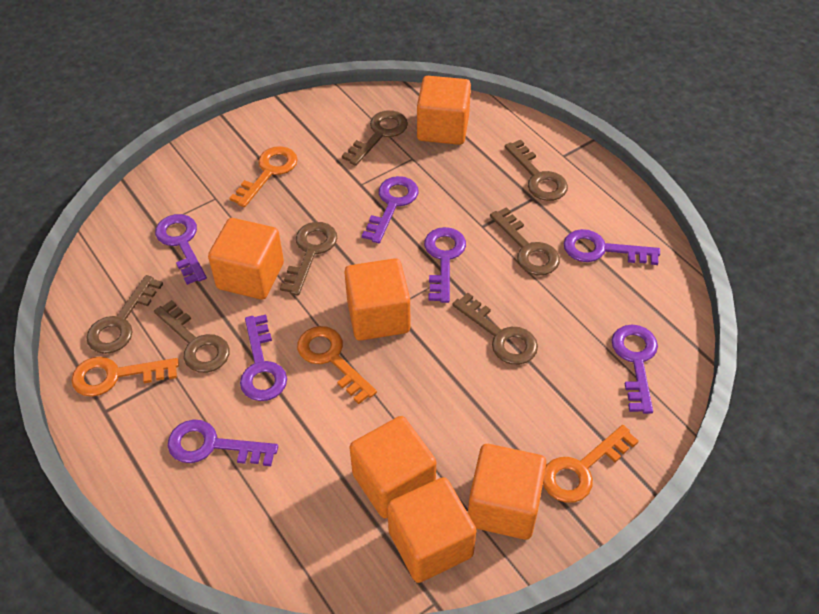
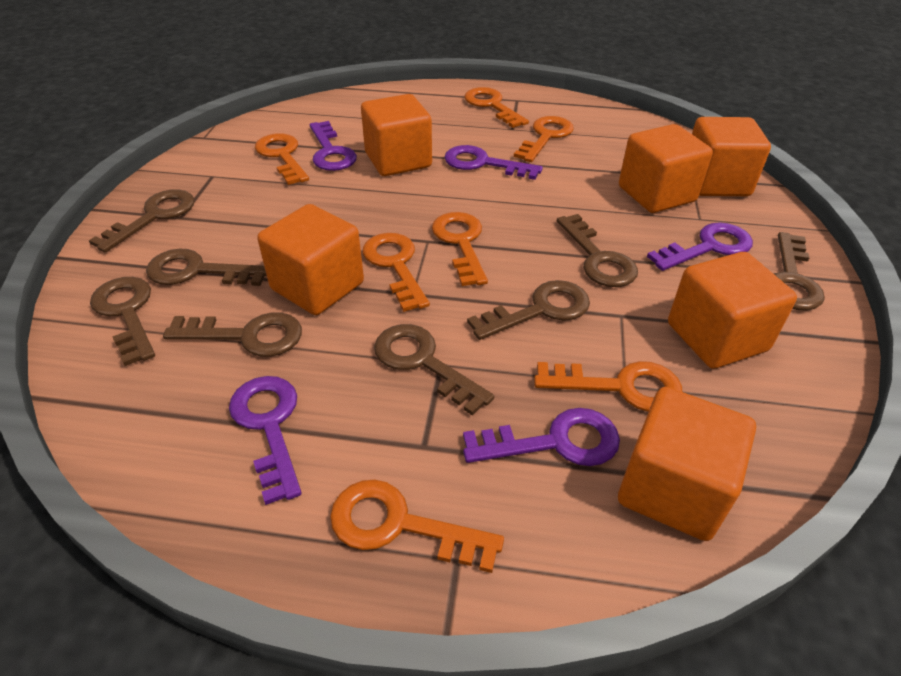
brown key: [86,275,163,354] [154,300,230,373] [280,222,337,295] [342,110,408,166] [452,293,538,365] [490,207,560,275] [505,140,568,201] = 7 -> [89,190,194,252] [90,277,155,366] [146,249,267,286] [163,312,302,357] [374,324,494,415] [467,280,590,340] [557,214,638,287] [774,232,825,311] = 8
orange key: [71,357,179,397] [229,146,298,207] [297,326,377,404] [543,425,639,503] = 4 -> [255,133,309,185] [330,480,504,573] [363,233,430,312] [432,212,488,286] [464,87,529,128] [514,116,574,162] [534,361,682,412] = 7
purple key: [155,214,207,285] [168,420,278,466] [240,315,287,401] [362,176,419,243] [424,227,466,303] [564,229,660,265] [611,324,658,414] = 7 -> [229,376,301,505] [310,121,357,171] [444,145,543,180] [463,408,620,466] [647,222,753,271] = 5

